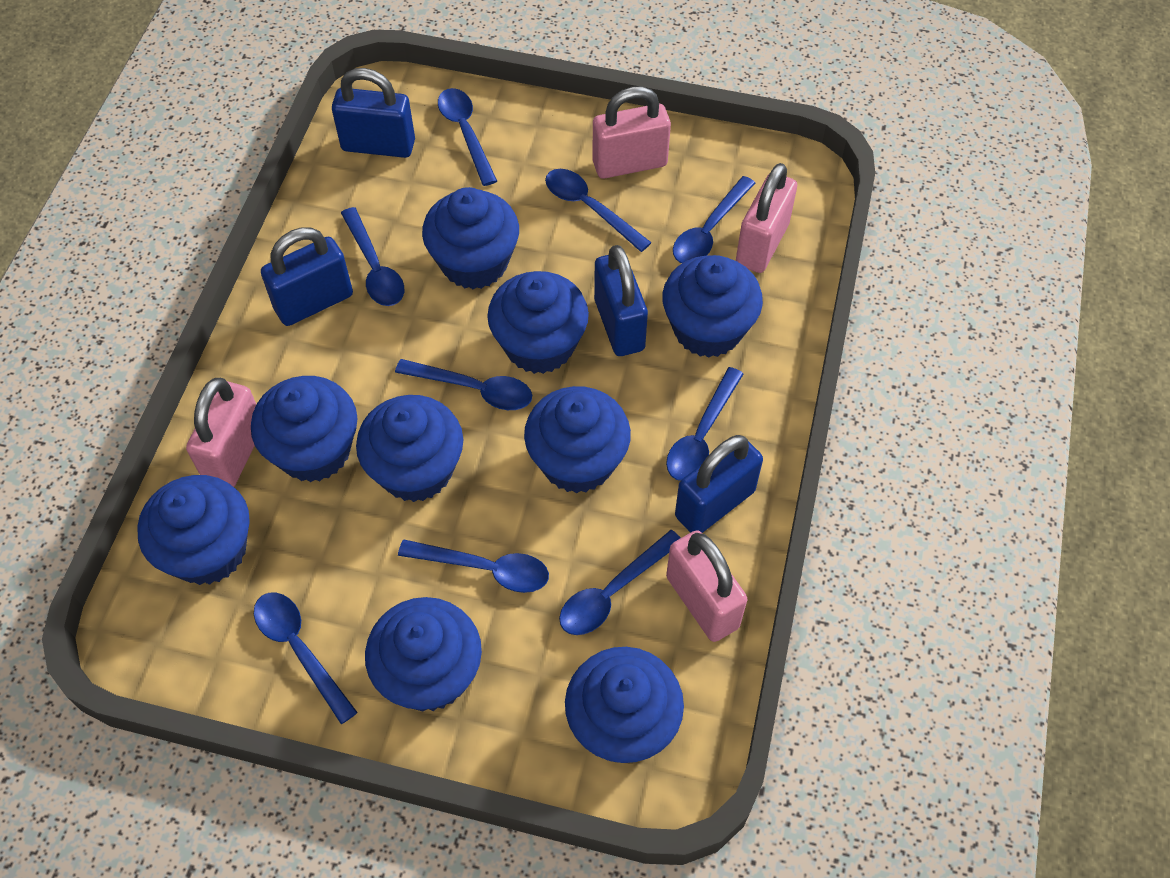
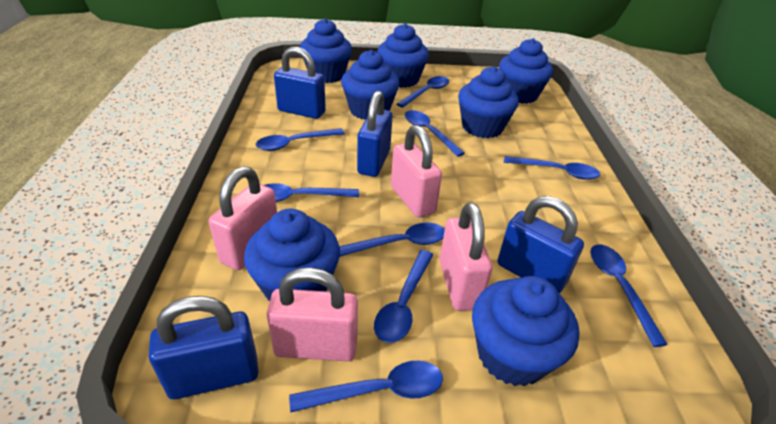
blue cupcake: [137,475,250,585] [251,376,357,482] [356,395,463,502] [365,597,482,712] [422,187,519,289] [487,271,589,374] [524,386,631,493] [565,647,684,763] [662,255,763,357] = 9 -> [244,209,340,301] [300,18,352,83] [341,50,400,120] [377,23,429,88] [458,66,519,138] [472,276,579,386] [499,38,553,104] = 7

